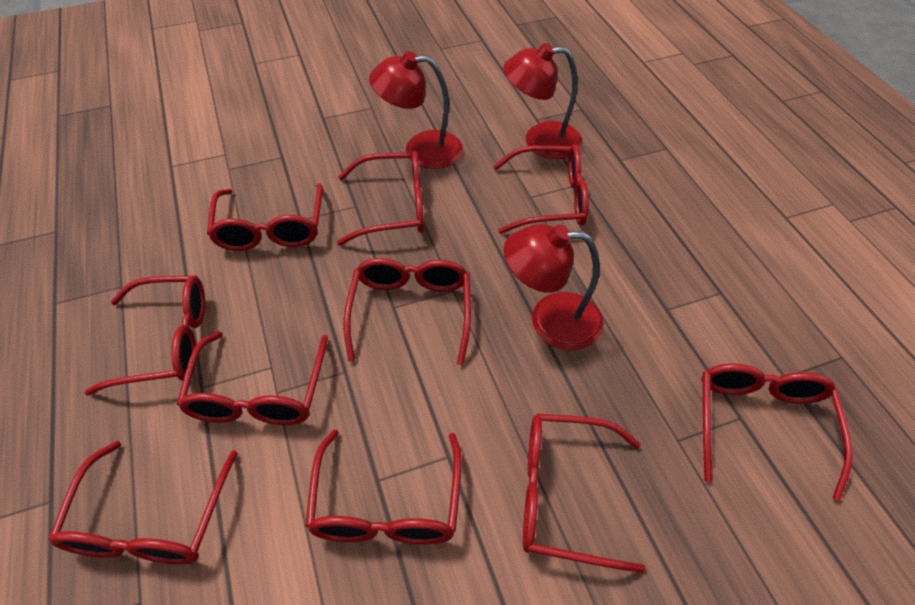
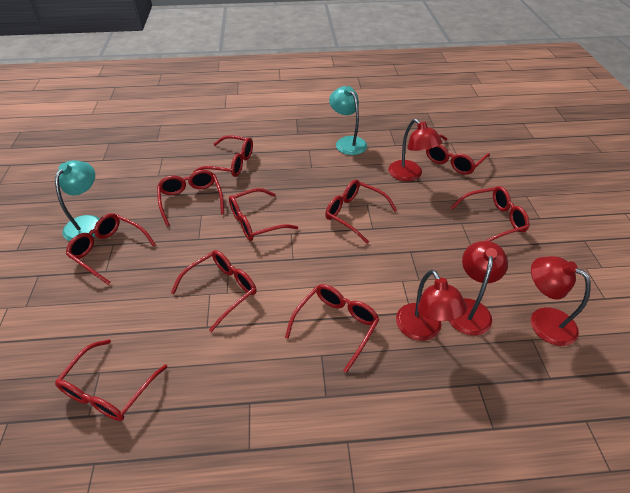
red lamp: [369,51,463,169] [503,43,582,159] [504,224,604,350] = 3 -> [389,119,442,181] [396,270,467,341] [449,241,508,336] [531,256,591,346] = 4
turquoise lamp: none = 0 -> [55,160,100,241] [329,86,367,155] = 2

